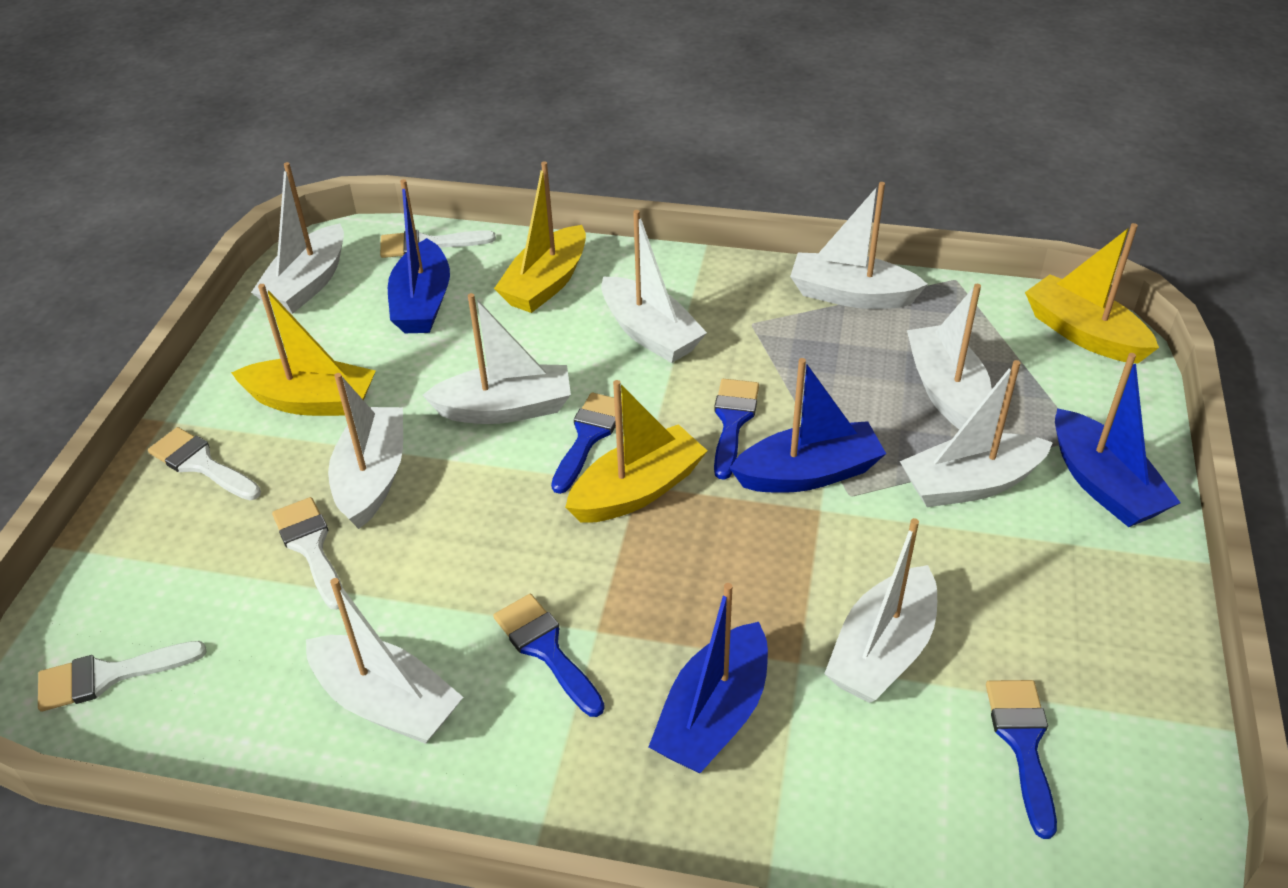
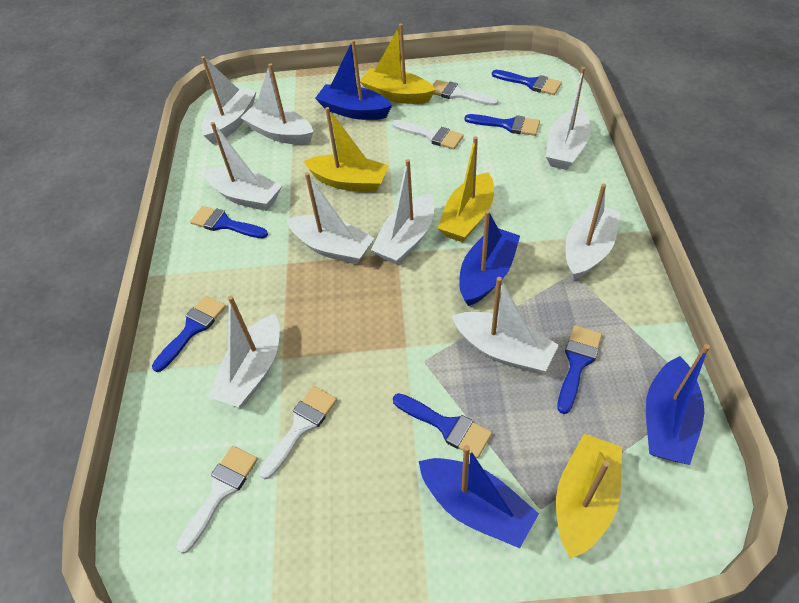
blue brush: [493,594,605,717] [551,393,622,494] [714,379,759,480] [986,680,1057,839] = 4 -> [152,296,226,372] [190,206,268,238] [393,393,492,458] [464,114,540,136] [492,70,562,95] [557,325,602,414] = 6

